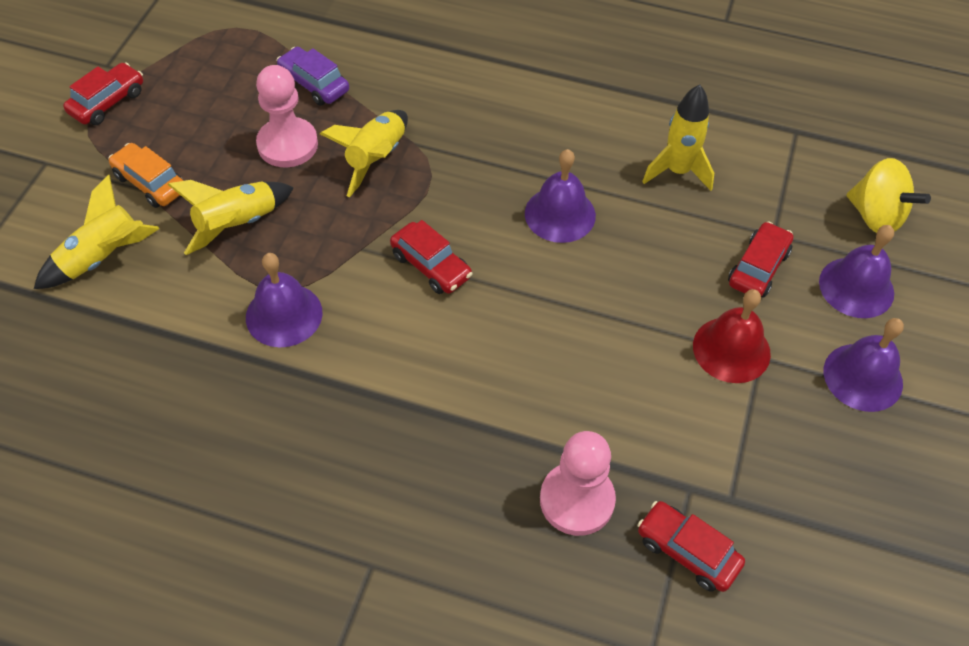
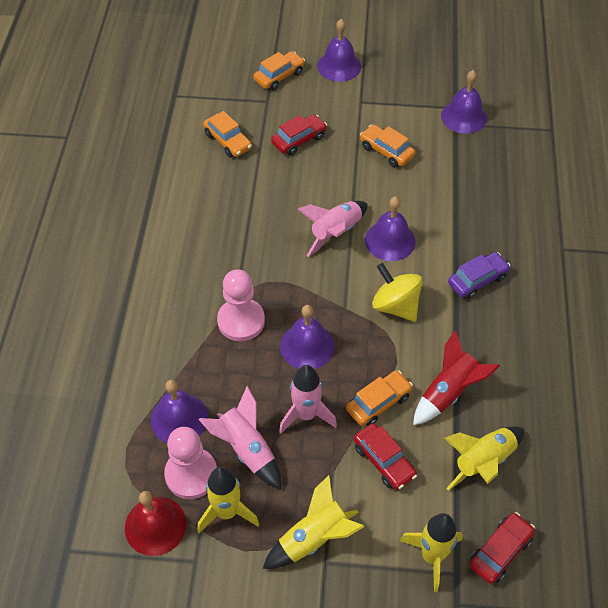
orange car: [108,143,184,208] = 1 -> [203,111,252,158] [254,51,305,90] [346,370,413,426] [360,124,415,168] = 4
pink rocket: none = 0 -> [198,386,282,490] [279,365,337,434] [298,201,368,257] = 3
purple bell: [246,253,322,347] [525,149,596,243] [819,225,894,318] [824,318,904,412] = 4 -> [151,380,208,443] [280,305,335,369] [317,19,361,82] [365,197,416,261] [441,70,487,134] = 5
red car: [63,63,143,125] [390,220,472,294] [637,501,745,592] [728,221,793,297] = 4 -> [271,114,327,155] [354,423,417,490] [469,512,535,584] = 3
red rocket: none = 0 -> [413,330,500,425] = 1

